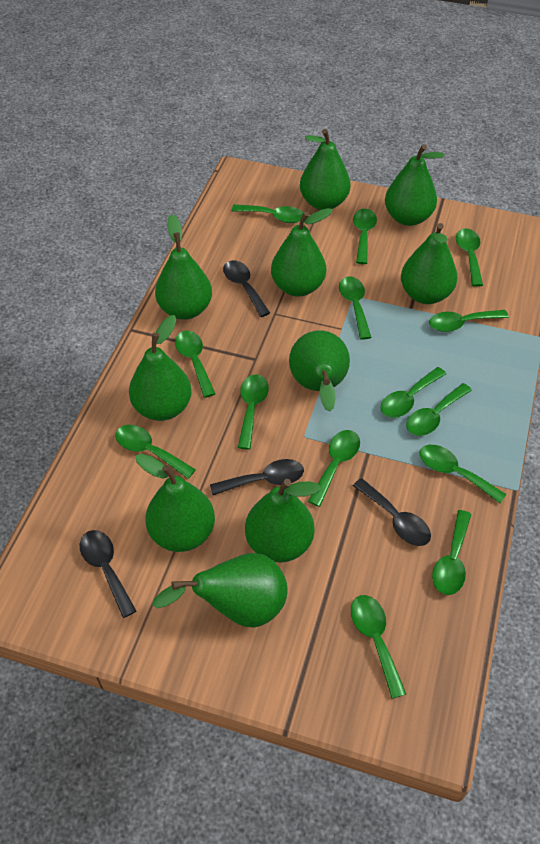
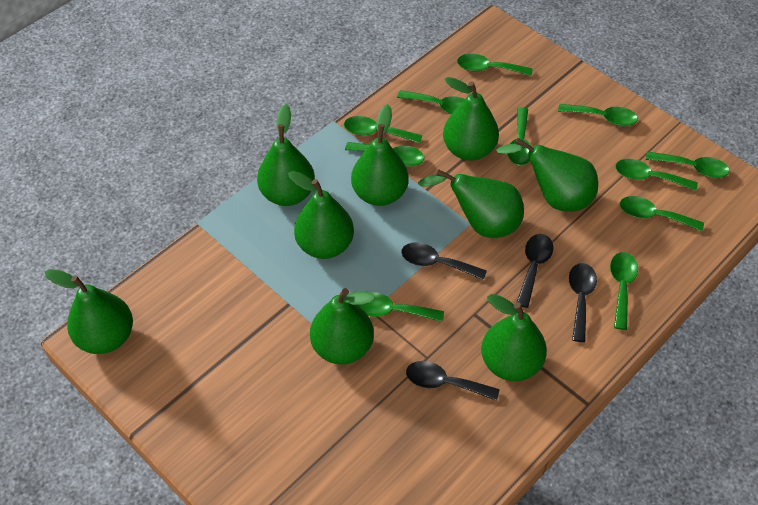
green pear: [129,315,192,421] [136,454,215,552] [152,553,287,628] [155,214,212,320] [245,479,321,563] [271,208,333,297] [289,330,350,411] [300,129,351,210] [385,144,445,226] [401,223,458,304] = 10 -> [45,269,133,354] [257,104,315,206] [288,171,354,259] [310,288,375,365] [351,104,409,206] [418,169,524,238] [443,77,499,161] [481,294,547,381] [496,138,598,212] = 9
green spoon: [115,425,196,479] [175,330,216,398] [232,204,303,223] [238,374,269,450] [308,430,360,507] [339,277,372,340] [351,595,406,699] [353,209,377,264] [381,367,446,418] [406,383,472,436] [420,445,506,503] [429,310,509,332] [432,510,472,595] [456,228,483,287] = 14 -> [344,116,422,143] [345,142,424,166] [358,292,444,322] [397,90,465,115] [457,54,532,76] [508,107,532,166] [558,104,638,126] [610,252,638,330] [615,159,698,191] [620,196,704,231] [646,151,729,178] = 11

